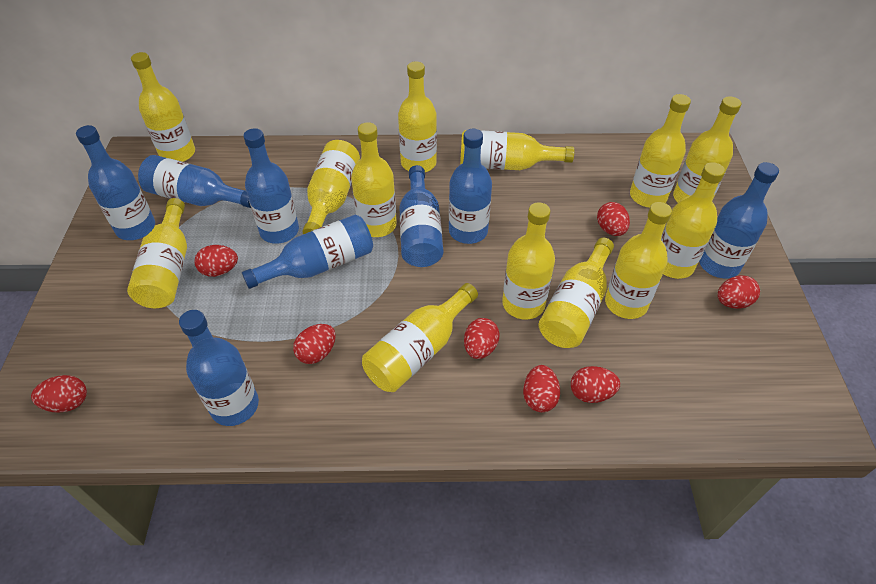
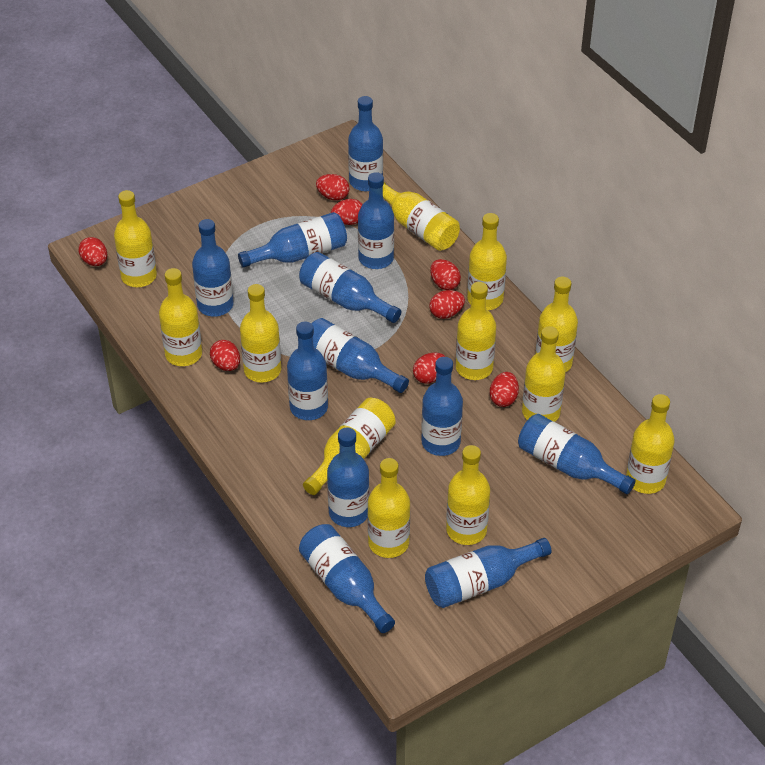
blue bottle: [76,125,155,240] [138,155,251,208] [179,310,259,426] [242,215,373,289] [243,128,299,244] [399,165,443,267] [449,129,492,244] [699,162,779,279] = 8 -> [192,219,233,317] [238,212,347,268] [287,321,328,420] [299,252,401,323] [299,524,395,633] [311,318,409,393] [327,427,369,527] [348,96,383,191] [358,172,394,269] [421,357,463,456] [425,538,551,608] [518,414,636,494] = 12
yellow bottle: [127,198,187,308] [131,52,195,162] [302,140,360,234] [351,122,397,237] [362,283,478,392] [398,61,437,172] [460,130,574,170] [502,202,555,320] [538,238,614,348] [605,202,672,319] [630,94,691,208] [661,162,725,279] [673,96,741,203] = 13 -> [114,190,157,287] [159,268,202,366] [240,284,281,383] [303,398,396,495] [368,458,410,558] [383,182,460,251] [446,445,490,545] [456,282,496,380] [467,213,507,310] [522,326,566,422] [536,277,578,372] [626,394,675,494] = 12

